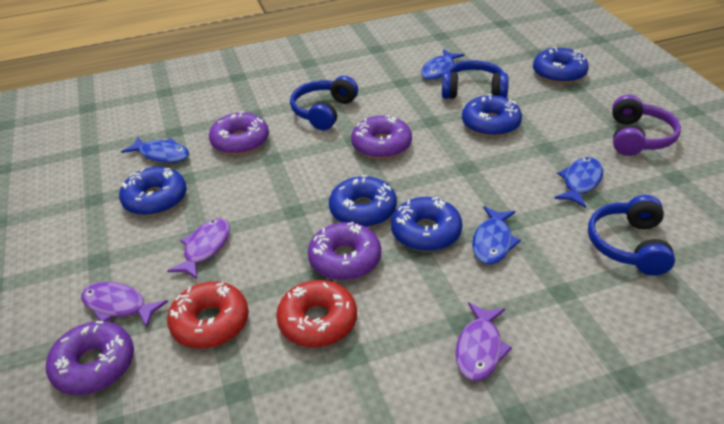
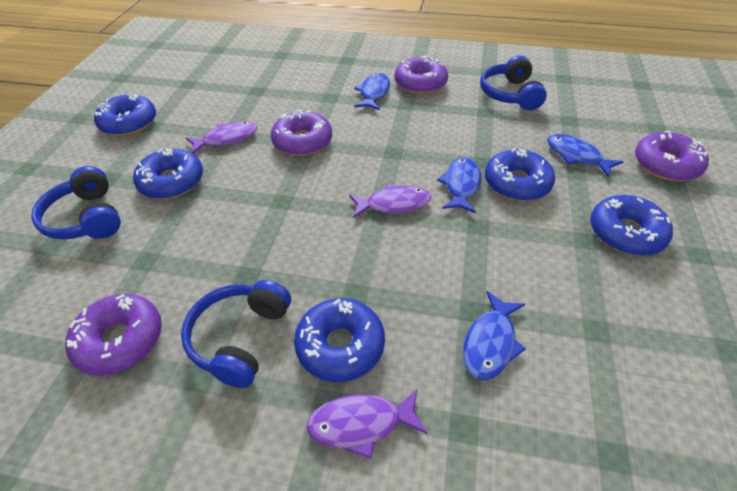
purple headphones: [612,95,681,156] = 1 -> none = 0
red donut: [167,282,249,349] [276,280,357,347] = 2 -> none = 0

